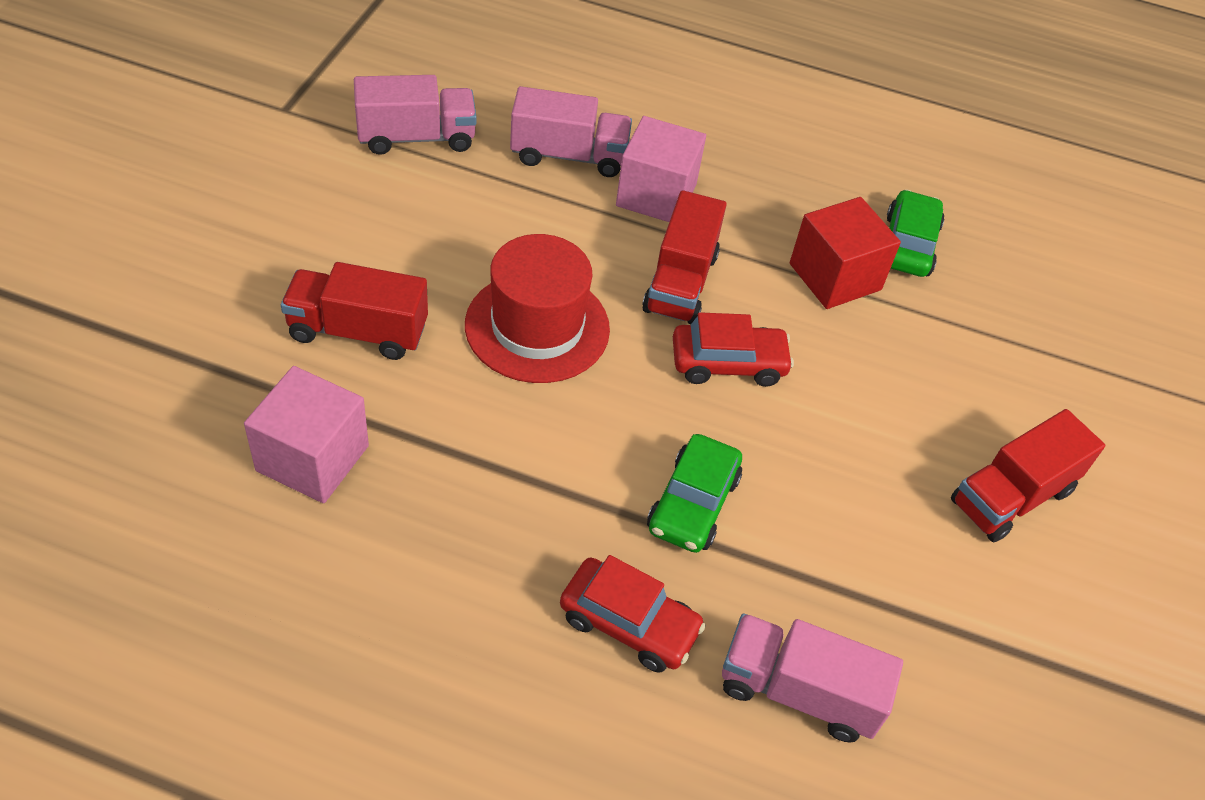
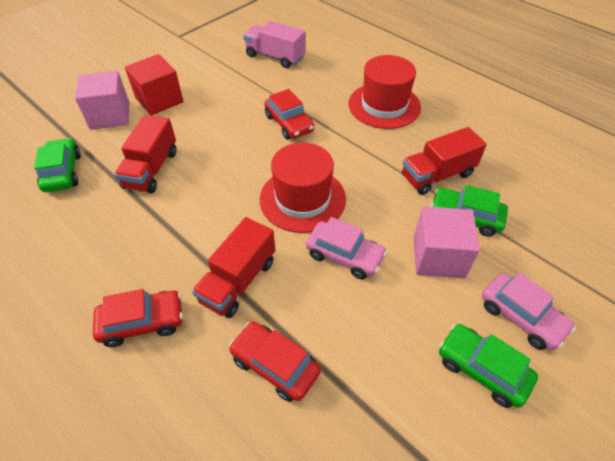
green car: [647,434,742,553] [887,190,944,277] = 2 -> [34,138,81,192] [431,185,508,237] [439,324,538,408] = 3
pink car: none = 0 -> [306,217,387,279] [482,273,576,350] = 2
pink truck: [354,75,476,155] [510,86,632,177] [722,613,903,742] = 3 -> [243,21,306,68] = 1
red car: [560,555,706,673] [673,312,794,387] = 2 -> [93,289,183,347] [229,321,321,402] [264,89,314,140] = 3
red hat: [465,234,610,383] = 1 -> [260,143,346,233] [348,55,421,129] = 2

